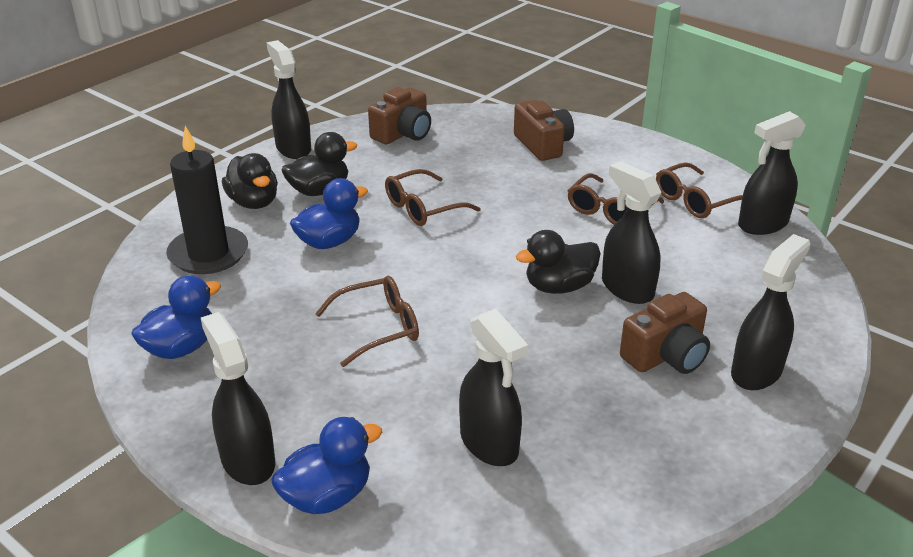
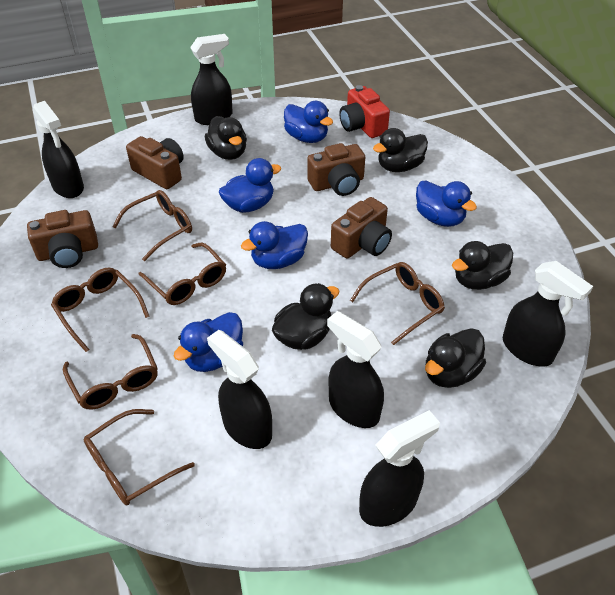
black candle: [166,126,248,274] = 1 -> none = 0
black duck: [222,153,278,209] [282,132,357,196] [516,230,601,294] = 3 -> [205,116,247,160] [272,283,339,350] [373,128,428,172] [425,328,486,388] [452,241,513,290] = 5
blue duck: [131,275,221,359] [271,417,382,514] [290,178,368,249] = 3 -> [174,312,243,372] [219,158,281,213] [241,221,308,269] [284,101,333,143] [416,180,477,227] = 5
brown camera: [368,87,431,144] [514,100,574,161] [620,292,710,374] = 3 -> [27,210,98,268] [126,136,184,189] [307,143,365,196] [331,197,392,258] = 4
brown glasses: [315,276,419,367] [385,169,481,226] [567,173,664,225] [656,162,743,218] = 4 -> [51,267,150,352] [63,334,158,409] [84,409,195,505] [112,190,192,261] [138,243,226,305] [350,262,445,345] = 6
red camera: none = 0 -> [339,85,390,138] = 1

